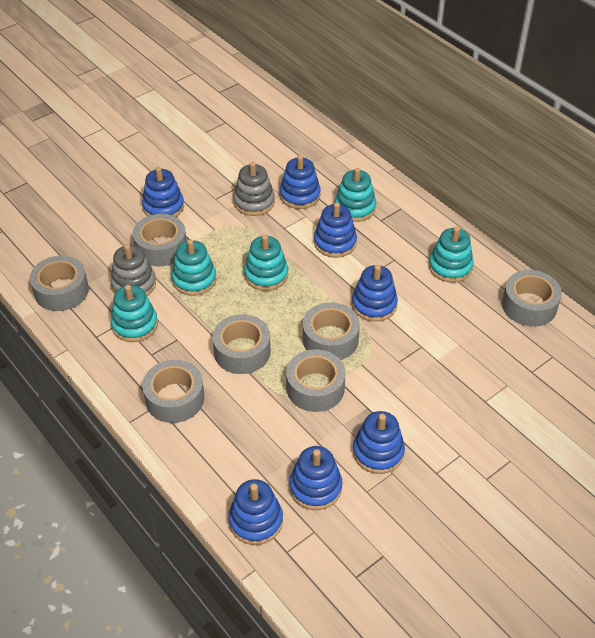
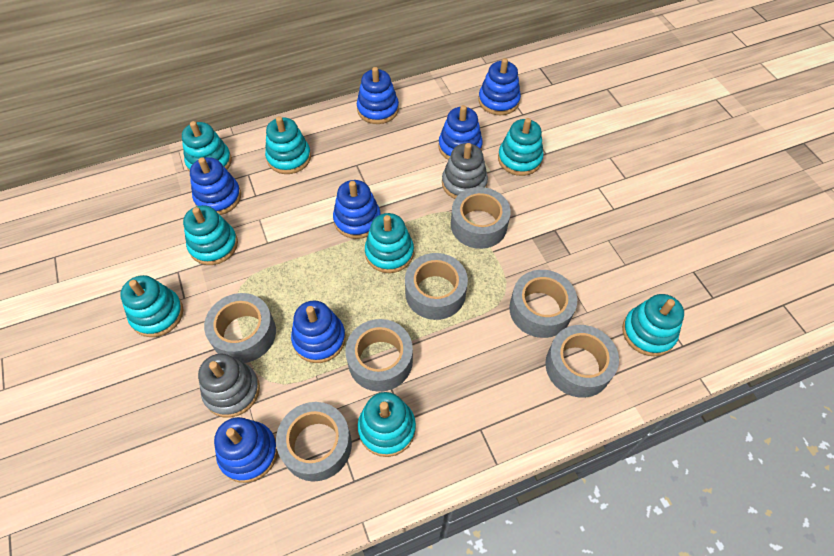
turquoise stacking toy: [111,285,158,342] [171,239,216,296] [244,235,288,291] [335,168,376,222] [429,227,474,283] = 5 -> [120,275,183,337] [182,121,232,172] [183,205,238,265] [265,116,311,174] [358,392,416,457] [365,213,414,273] [498,118,543,176] [622,294,684,356] = 8

